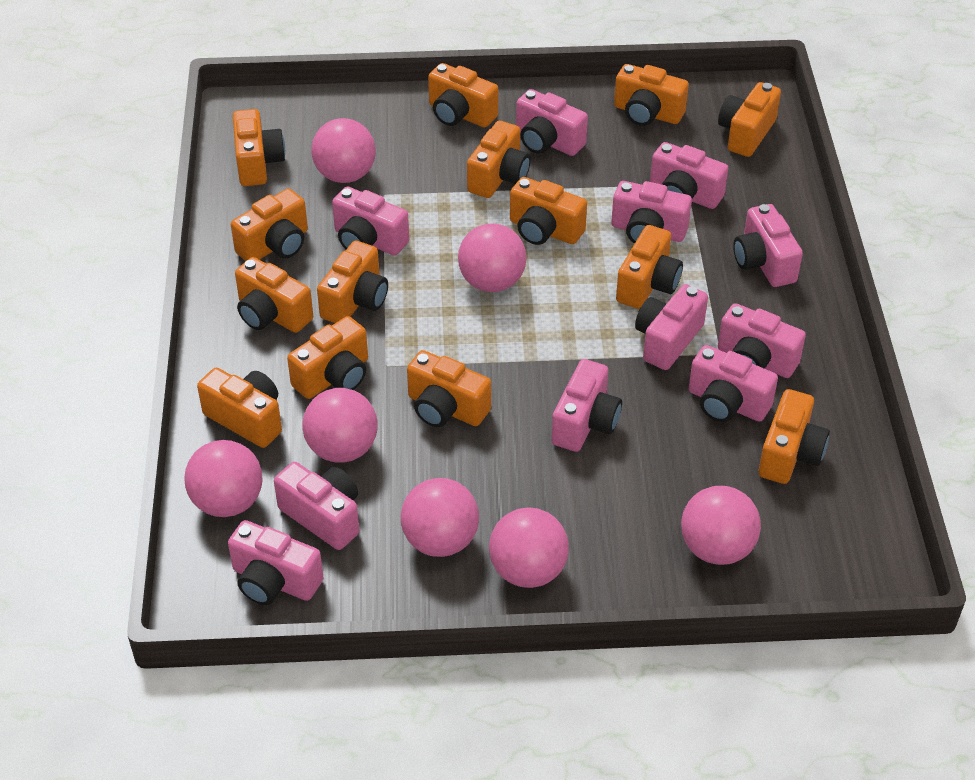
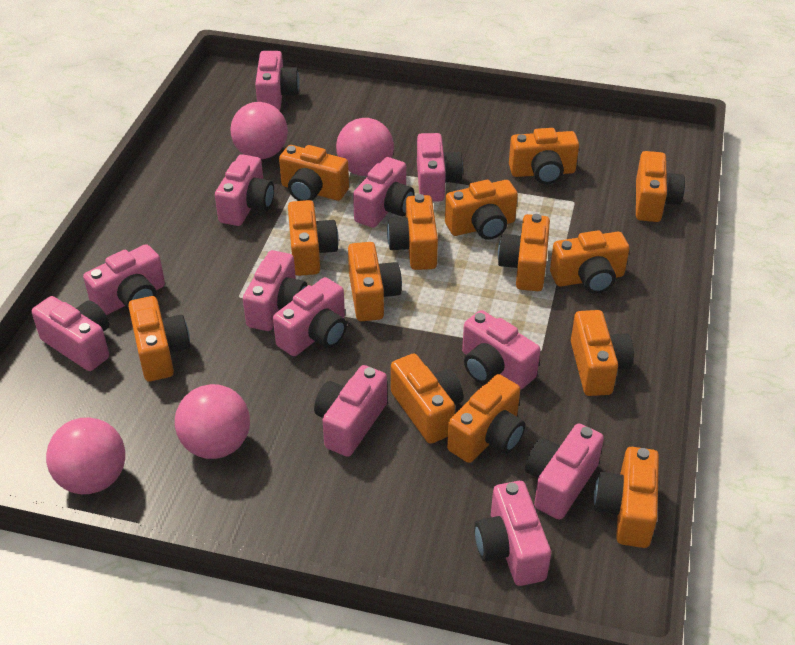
pink ball: [184,440,263,517] [302,388,378,463] [311,118,376,183] [401,478,479,557] [458,223,526,292] [489,507,569,588] [681,486,761,565] = 7 -> [46,417,125,494] [175,384,250,459] [230,102,288,159] [336,118,394,176] = 4
pink camera: [228,520,324,605] [274,462,359,550] [332,186,409,256] [516,89,588,156] [552,359,622,452] [611,181,692,243] [635,284,708,370] [650,142,728,209] [689,345,778,422] [718,303,806,378] [733,204,803,287] = 11 -> [32,296,109,371] [83,244,165,315] [215,154,274,226] [243,250,307,331] [255,51,300,111] [273,277,347,356] [314,365,387,457] [353,157,415,228] [417,133,463,202] [462,310,540,390] [474,481,551,586] [525,423,604,520] = 12

